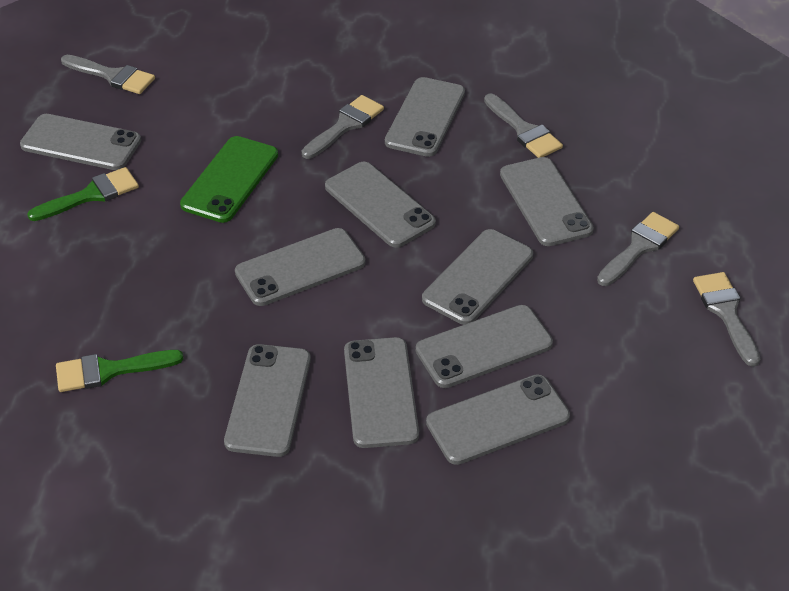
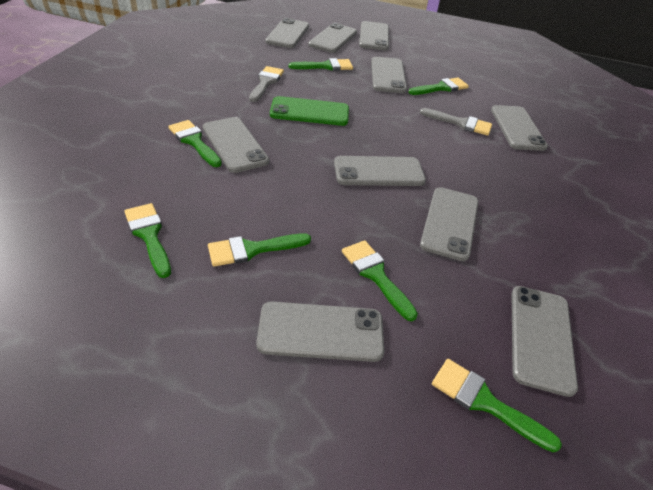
green brush: [27,167,139,221] [56,350,183,392] = 2 -> [124,203,171,278] [168,120,222,167] [208,233,311,267] [288,58,353,71] [342,240,418,321] [408,78,469,95] [432,359,562,452] = 7
grey brush: [61,55,155,94] [302,95,384,159] [484,93,563,158] [597,212,679,286] [693,272,760,367] = 5 -> [249,66,284,102] [420,108,492,136] = 2

